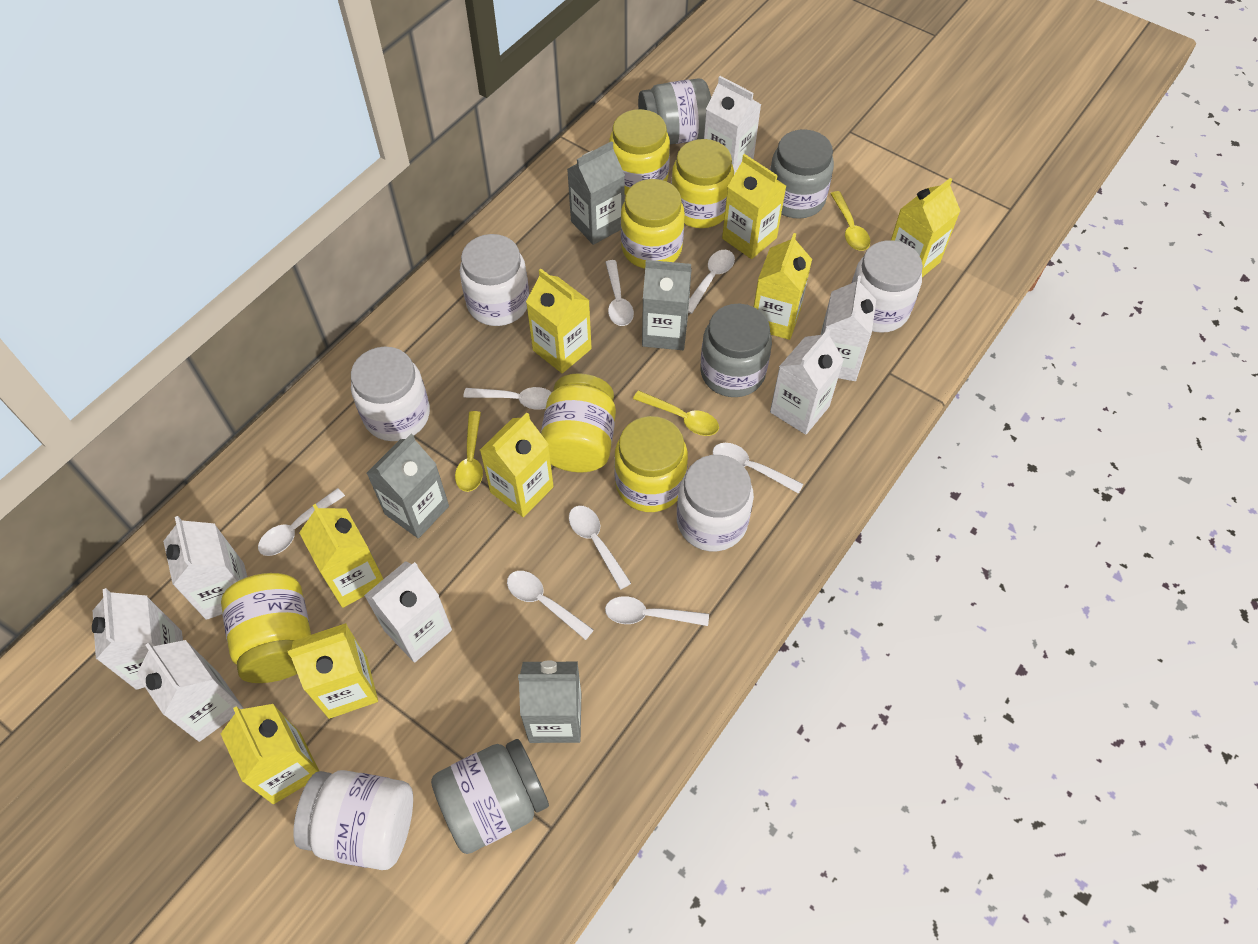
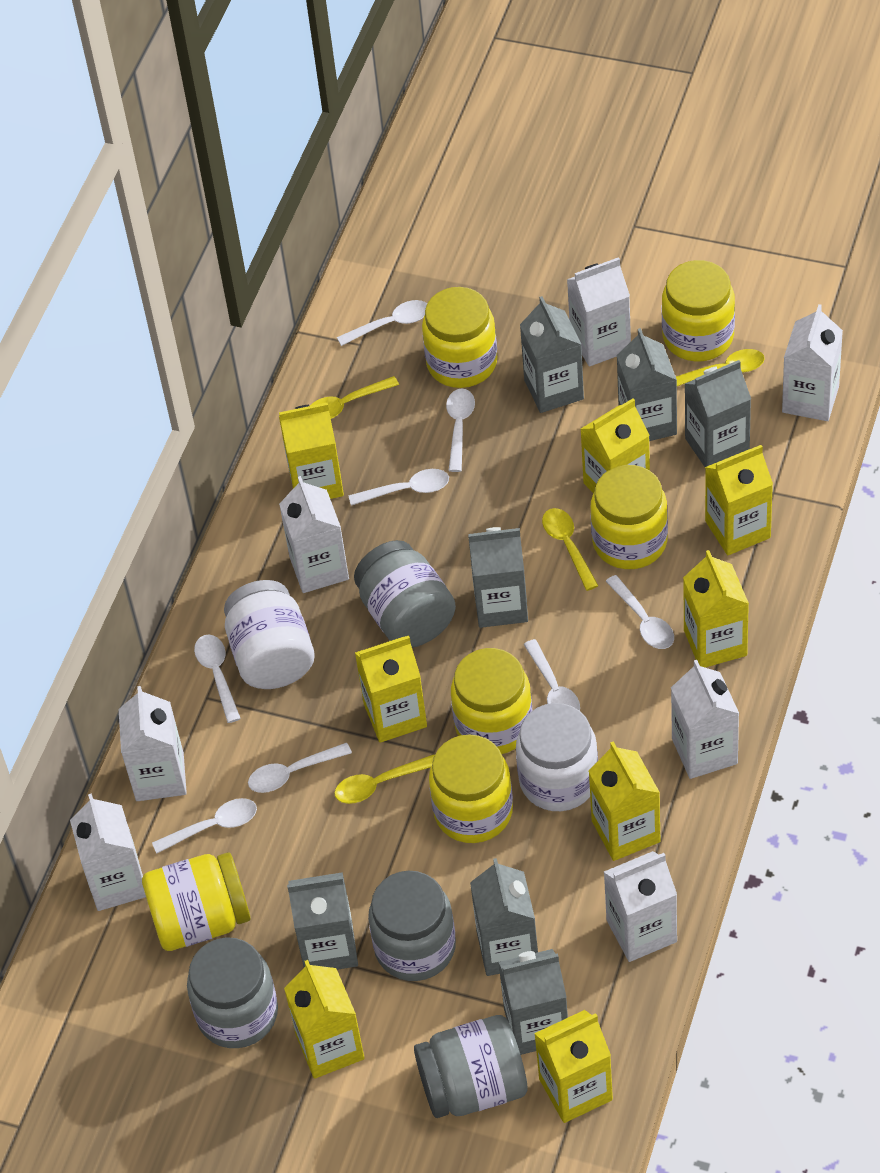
grey carton: [366,434,449,538] [518,660,581,743] [567,141,625,245] [642,260,692,350] = 4 -> [287,872,358,970] [468,527,528,628] [470,858,538,976] [498,949,568,1055] [520,296,584,413] [616,328,677,441] [685,360,751,467] = 7
white jar: [293,770,413,870] [351,347,430,441] [460,234,529,326] [677,455,754,551] [852,240,923,333] = 5 -> [224,580,315,689] [516,703,598,811] = 2
yellow spoon: [455,411,483,492] [633,390,719,436] [830,191,870,251] = 3 -> [310,376,399,419] [334,754,435,804] [542,508,599,591] [676,349,765,386] = 4

